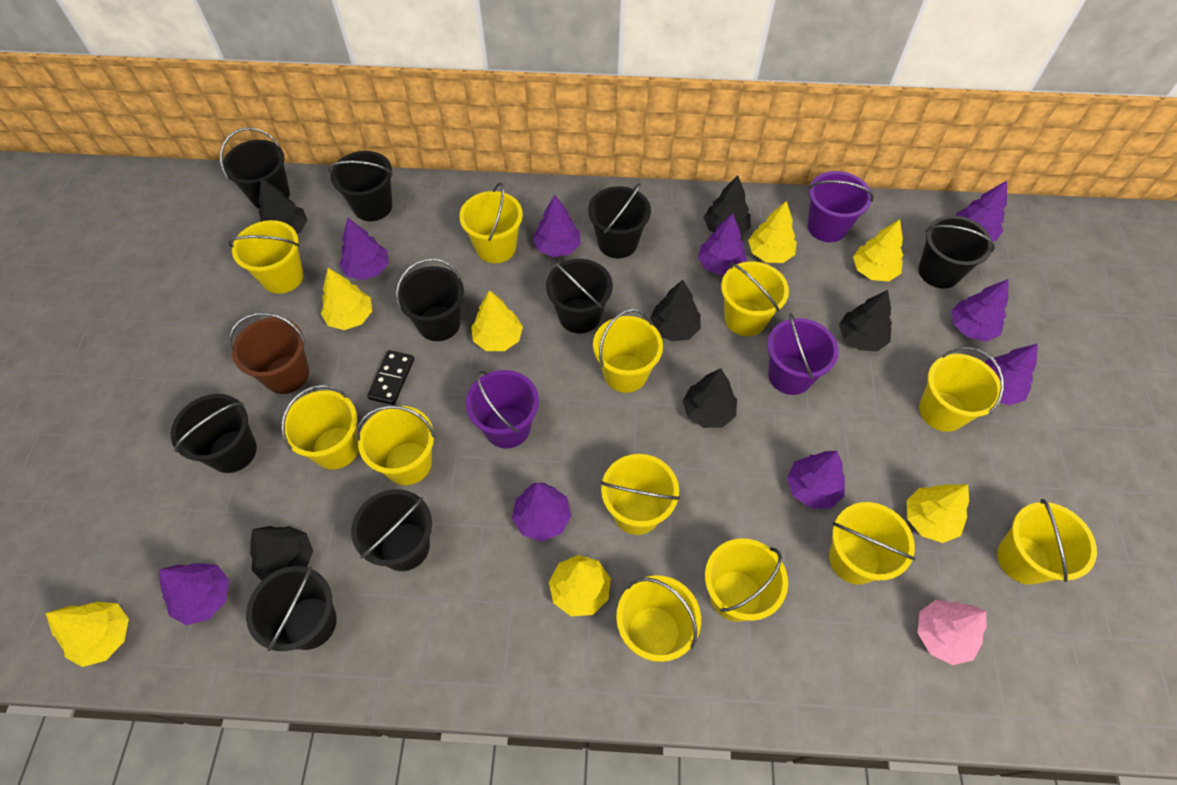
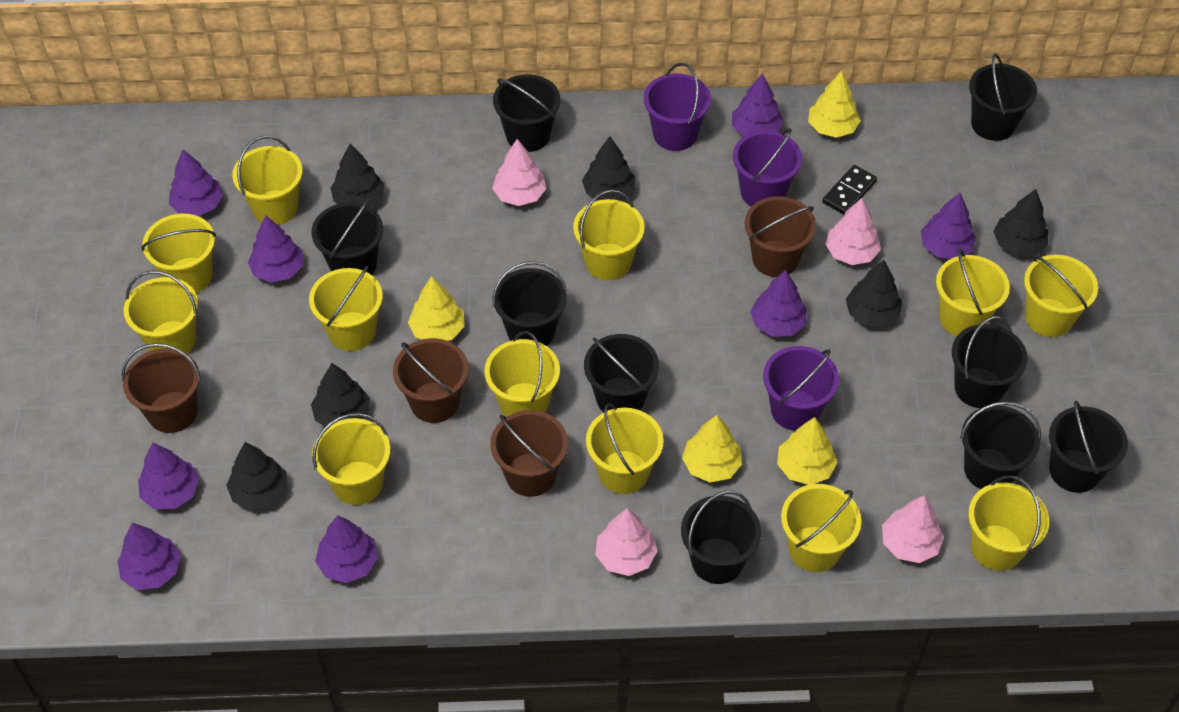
brown bucket: [229,313,309,394] = 1 -> [122,343,201,433] [393,338,469,423] [490,410,568,497] [745,196,816,277] = 4
pink tree: [917,600,987,665] = 1 -> [492,139,546,206] [595,508,658,576] [825,198,881,265] [882,495,944,563] = 4
purple tree: [159,563,229,625] [339,218,389,280] [512,483,571,541] [533,195,581,257] [698,213,747,276] [787,451,845,509] [951,279,1009,342] [956,181,1007,241] [984,344,1038,405] = 9 -> [117,523,181,590] [138,443,199,509] [169,150,223,216] [248,215,303,283] [315,515,378,583] [732,73,784,137] [750,270,807,337] [921,193,976,259] = 8
yellow tree: [46,602,129,667] [321,268,372,330] [471,290,523,351] [549,555,611,616] [748,201,797,263] [853,219,903,281] [907,484,969,543] = 7 -> [408,276,465,341] [682,415,742,482] [777,417,838,485] [808,71,861,138] = 4

